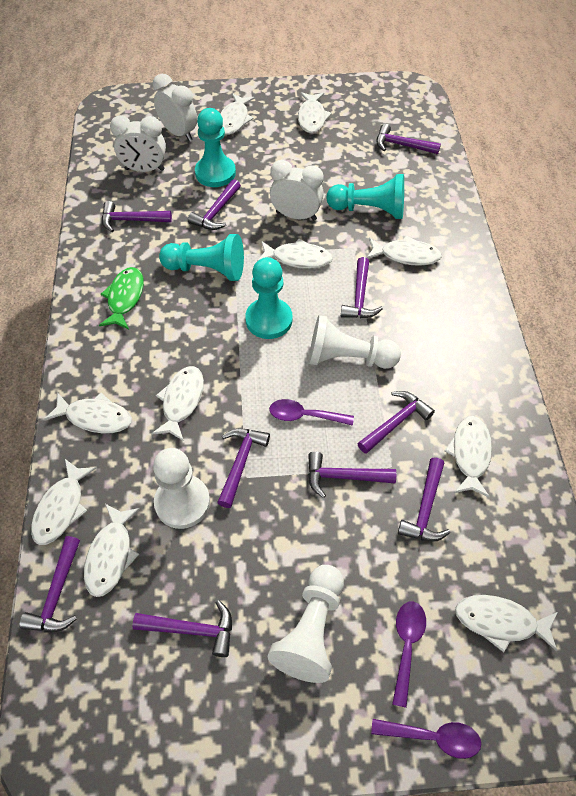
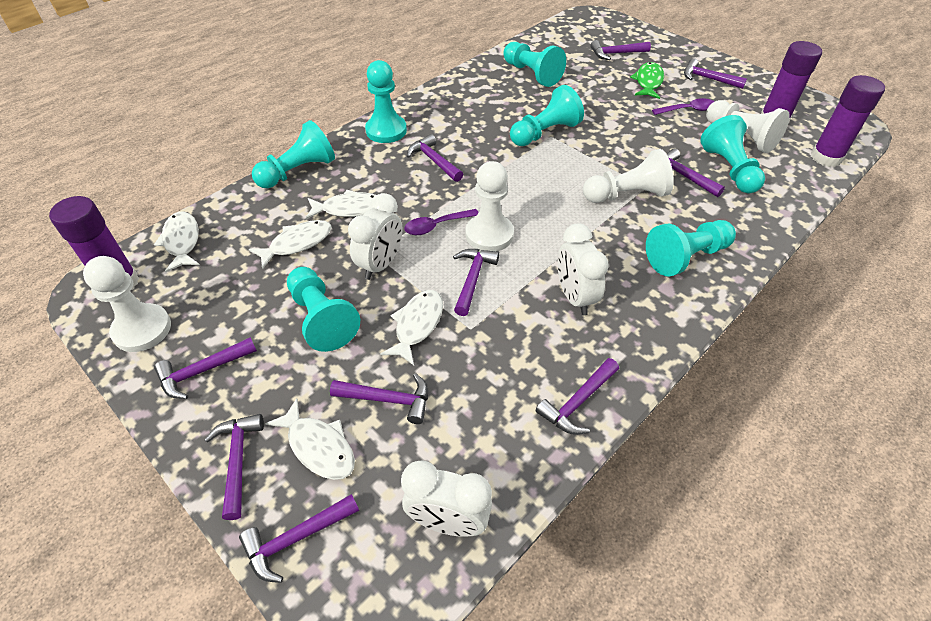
purple glue stick: none = 0 -> [49,196,139,290] [761,41,822,124] [811,75,885,167] = 3
purple spoon: [269,399,354,426] [371,719,481,759] [392,602,426,708] = 3 -> [404,209,479,235] [652,98,715,115] = 2
turquoise pawn: [159,234,244,281] [195,108,236,187] [245,257,293,339] [326,174,404,219] = 4 -> [252,120,335,188] [287,267,360,352] [365,60,407,143] [503,42,566,87] [510,85,584,146] [646,220,736,276] [700,115,765,193] = 7
white fish: [31,459,97,545] [44,393,132,433] [84,504,140,597] [151,366,204,441] [220,93,255,135] [258,239,333,269] [298,92,332,133] [367,236,442,266] [444,416,492,498] [455,595,558,652] = 10 -> [154,212,200,272] [249,220,332,269] [265,398,355,480] [306,190,376,219] [380,290,443,365] = 5
white pawn: [153,448,210,529] [268,565,344,683] [309,315,401,369] = 3 -> [83,256,171,352] [466,161,514,251] [583,149,674,203] [706,100,790,153] = 4

